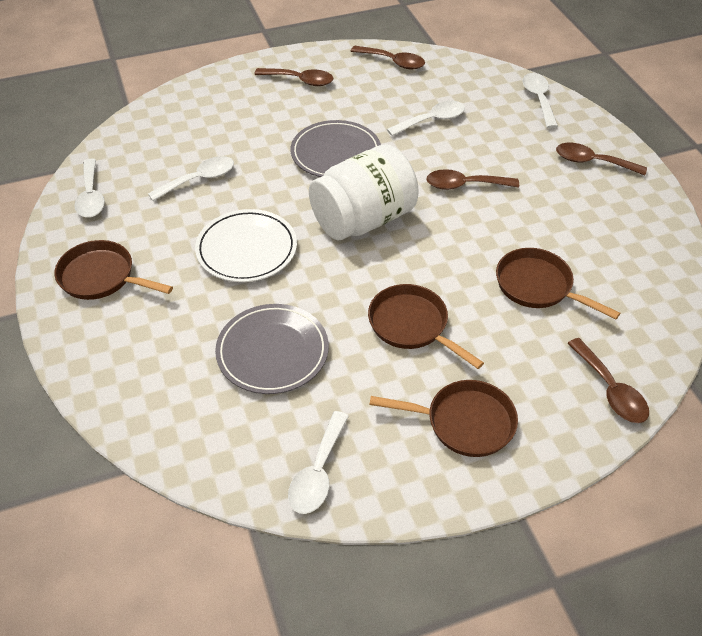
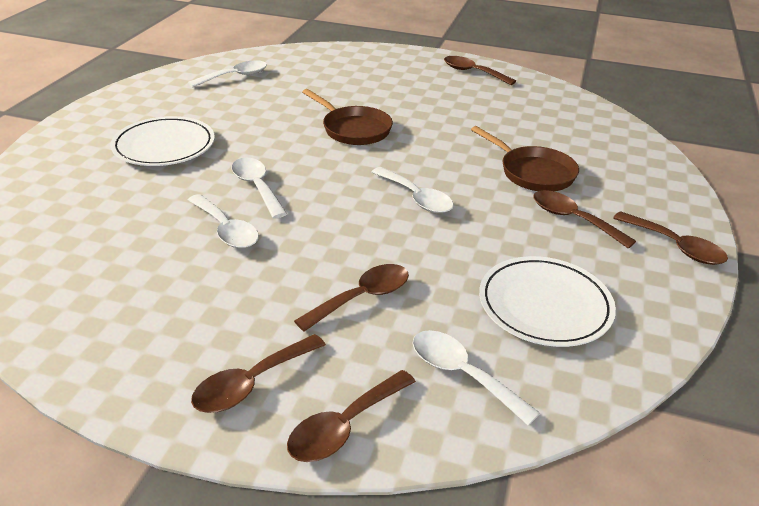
brown pan: [54,240,173,300] [368,284,484,369] [369,380,518,457] [496,248,620,319] = 4 -> [302,89,393,145] [471,126,579,191] = 2
brown spoon: [254,68,333,86] [351,46,425,70] [426,169,519,190] [556,143,647,176] [567,338,649,423] = 5 -> [191,334,326,413] [287,370,416,462] [294,264,409,332] [444,56,516,85] [534,190,636,249] [613,211,728,265] = 6
grey plate: [215,304,329,394] [291,120,381,177] = 2 -> none = 0
white jar: [309,144,419,240] = 1 -> none = 0
white plate: [195,209,297,282] = 1 -> [110,116,215,166] [479,256,616,347] = 2

